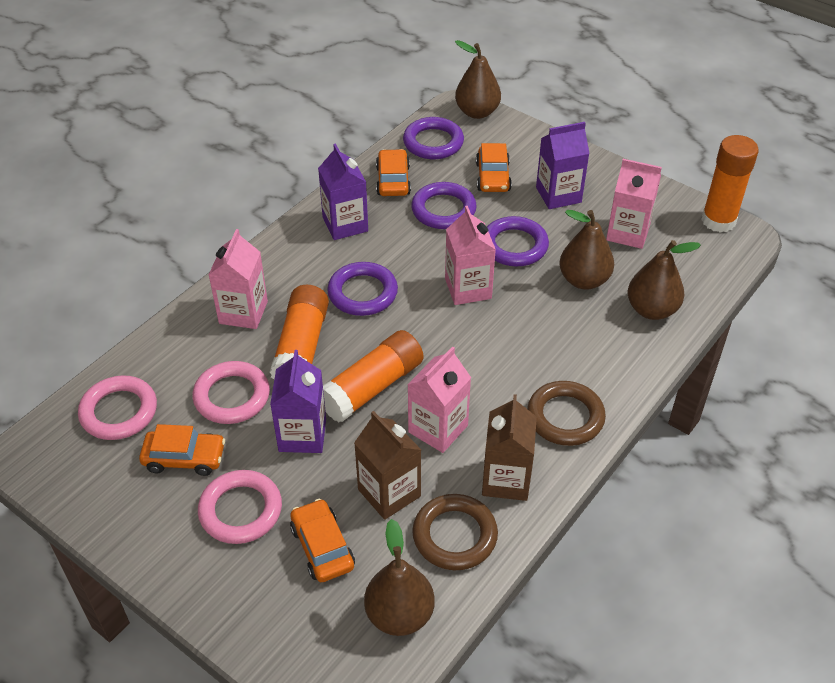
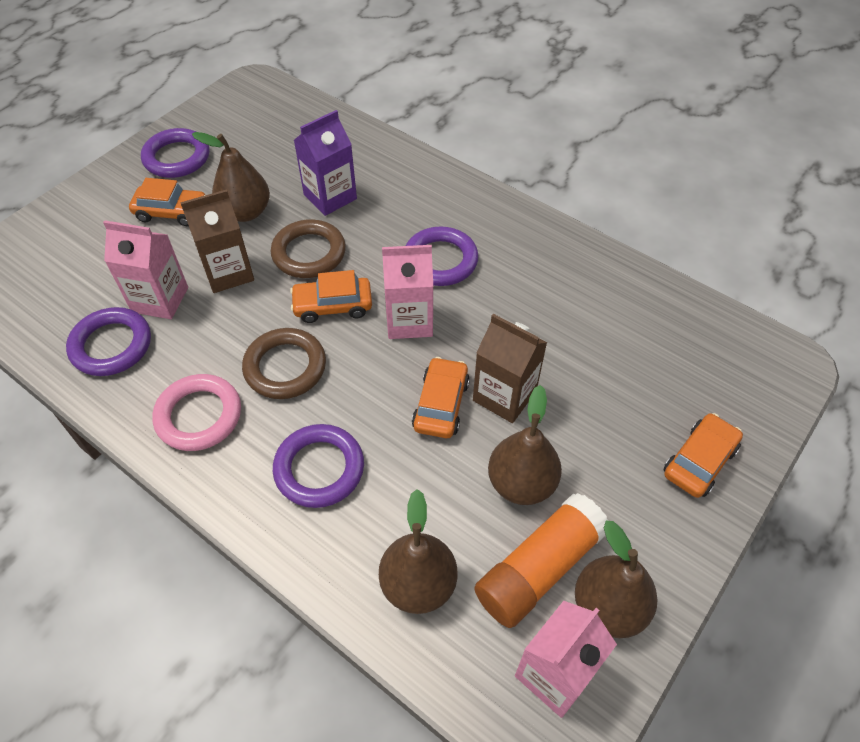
orange glue stick: [270,285,329,379] [323,330,424,422] [701,135,759,233] = 3 -> [474,493,608,628] = 1
pink carton: [209,229,268,329] [407,347,471,453] [445,206,496,305] [606,159,662,249] = 4 -> [103,220,188,319] [382,245,433,339] [515,601,617,718] = 3
pink ring: [78,376,157,440] [192,361,270,424] [198,470,282,544] = 3 -> [152,374,241,451] = 1
purple carton: [270,350,326,453] [318,144,368,240] [536,122,590,209] = 3 -> [294,110,357,216] = 1

